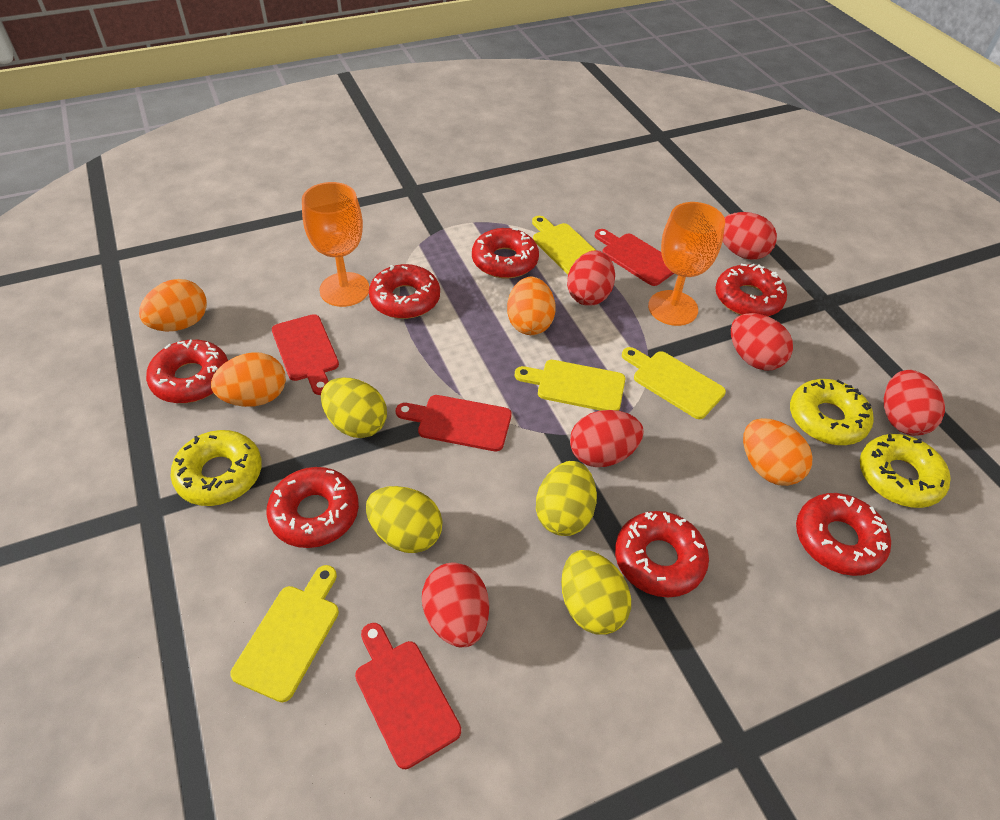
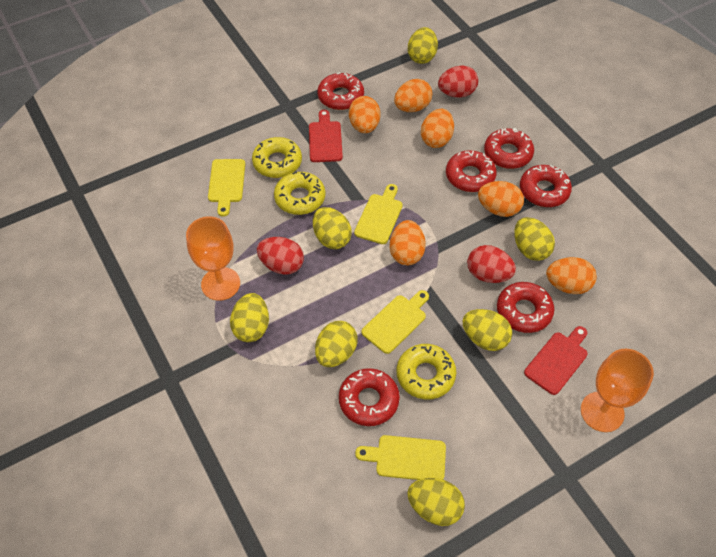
orange egg: [139,279,207,332] [211,352,286,407] [507,277,556,335] [743,418,813,486] = 4 -> [349,96,380,133] [390,220,426,265] [394,79,432,112] [421,109,454,148] [478,181,524,217] [546,257,597,294] = 6
red cutting board: [272,314,339,395] [355,623,461,769] [396,395,512,451] [595,229,674,286] = 4 -> [309,110,343,162] [524,326,588,395] = 2
red donut: [146,340,228,403] [266,467,359,548] [369,264,440,319] [472,228,539,279] [615,511,709,597] [715,264,787,316] [796,493,891,576] = 7 -> [318,72,364,110] [339,368,400,426] [446,150,497,192] [484,128,534,169] [497,282,554,333] [520,165,572,207] = 6
red egg: [422,563,489,647] [567,250,615,306] [570,410,644,467] [723,212,777,260] [731,313,793,371] [884,370,945,436] = 6 -> [257,237,304,275] [438,66,478,97] [467,245,516,283] = 3
yellow egg: [321,378,387,438] [366,486,443,553] [536,461,597,536] [561,550,631,635] = 4 -> [230,293,269,342] [313,207,352,249] [315,321,358,367] [407,478,465,526] [408,27,438,64] [463,309,512,351] [514,217,555,261] = 7

